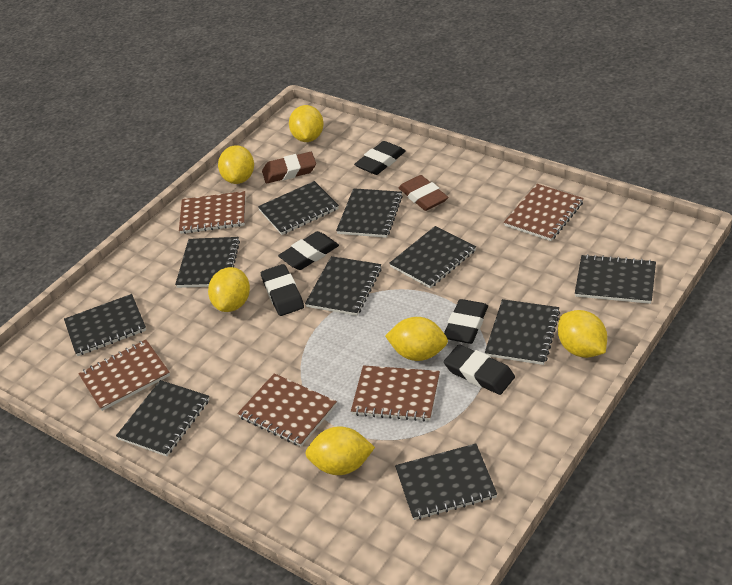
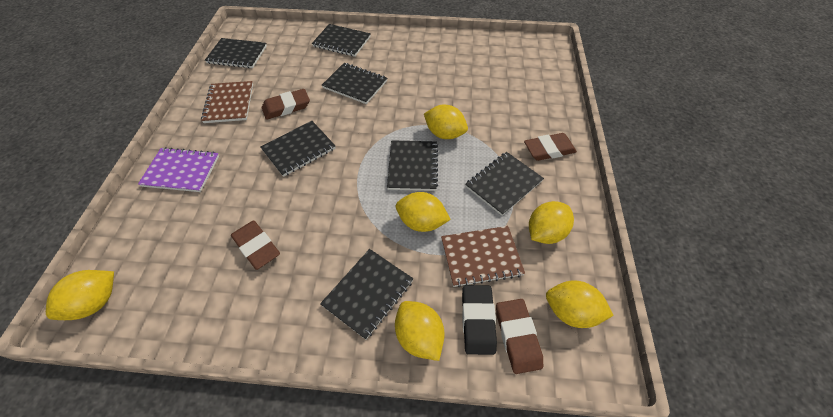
black eraser: [261,264,304,316] [278,231,339,270] [354,141,406,175] [444,299,488,344] [444,344,515,395] = 5 -> [462,285,497,355] = 1
black notebook: [64,294,146,356] [116,380,210,456] [175,237,240,288] [258,181,339,235] [305,256,382,316] [336,188,403,238] [389,226,476,288] [395,444,497,520] [485,299,560,365] [575,254,656,304] = 10 -> [205,38,267,68] [261,121,336,177] [312,24,371,57] [320,249,413,340] [322,63,387,104] [387,140,438,191] [465,152,544,216] = 7
brown eraser: [262,152,316,184] [399,175,448,211] = 2 -> [231,221,280,270] [262,89,310,120] [496,299,543,374] [524,133,577,161] = 4
brown notebook: [78,340,170,411] [179,191,246,234] [237,373,337,447] [351,365,440,421] [504,184,584,241] = 5 -> [201,81,253,123] [441,226,525,287] = 2
purple notebook: none = 0 -> [138,147,219,192] = 1

